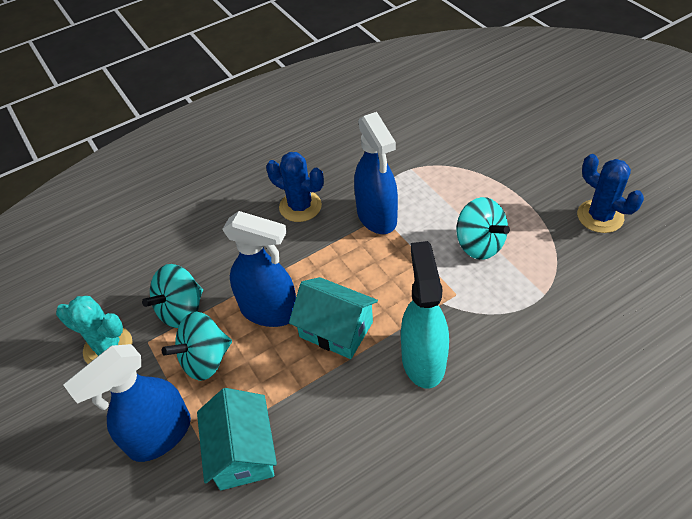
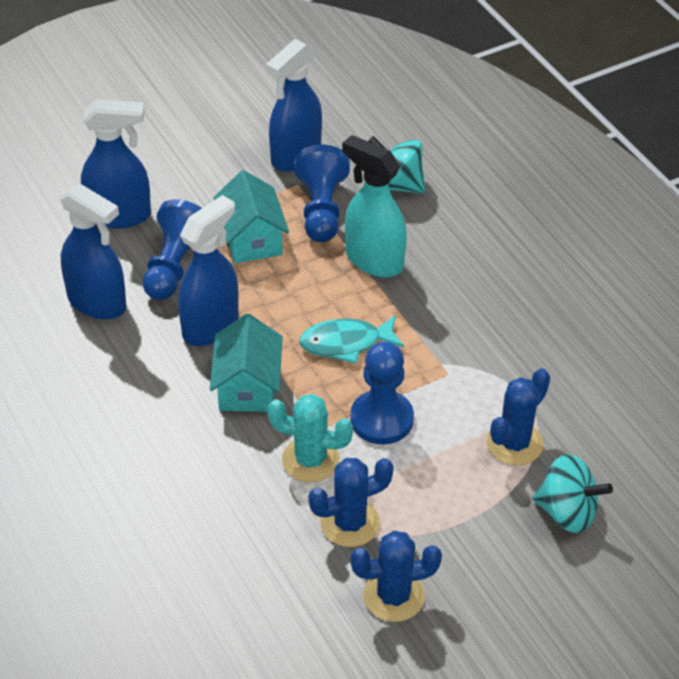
blue cactus: [266,152,324,222] [577,154,644,233] = 2 -> [308,458,394,547] [350,531,442,622] [486,368,550,465] = 3
blue pawn: none = 0 -> [142,199,202,300] [294,145,350,242] [350,342,414,444] = 3
blue spray bottle: [63,344,191,462] [222,211,296,327] [354,112,398,234] = 3 -> [60,183,127,320] [81,99,151,229] [178,195,239,346] [266,39,322,172] = 4
turquoise fish: none = 0 -> [299,315,404,364] = 1
turquoise spinning top: [142,264,203,328] [162,312,232,381] [456,197,510,260] = 3 -> [368,136,425,193] [533,454,613,533] = 2

